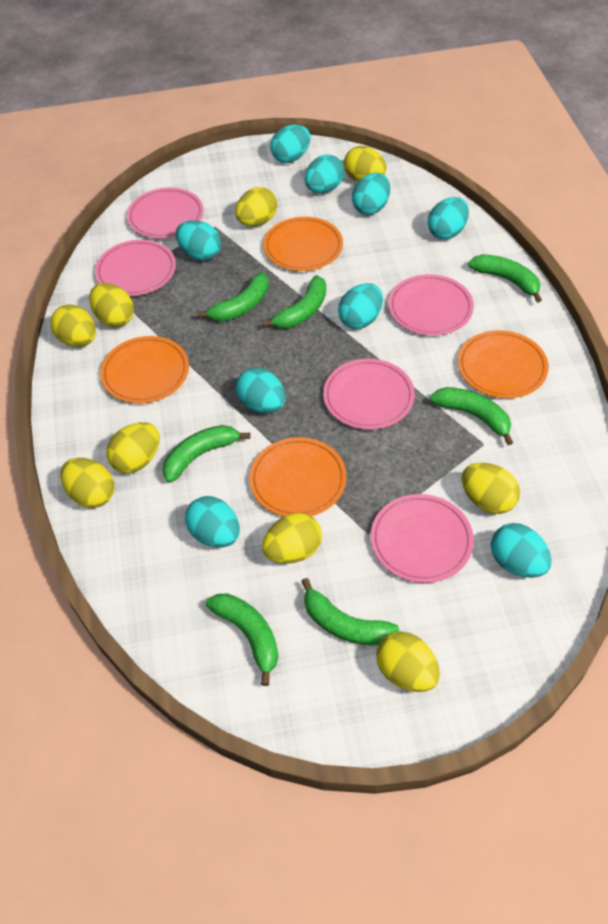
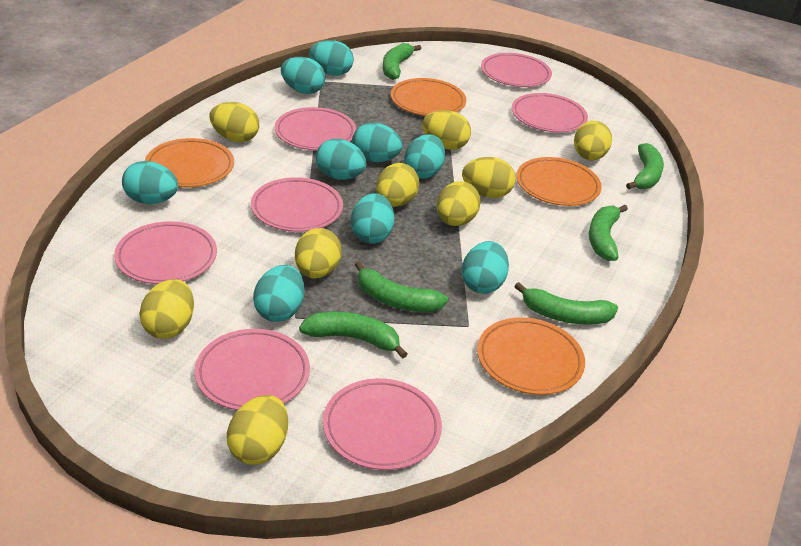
green banana: [163,425,250,483] [197,272,269,322] [206,593,278,686] [262,275,326,328] [301,578,399,645] [430,387,513,445] [468,254,542,303] = 7 -> [299,312,407,359] [355,261,448,312] [383,43,421,80] [514,282,618,325] [589,205,628,261] [626,143,664,189] = 6
pink plate: [95,240,176,296] [127,188,204,239] [323,359,415,430] [371,494,474,583] [388,274,474,336] = 5 -> [114,221,217,284] [195,329,310,410] [251,177,343,232] [275,107,357,151] [323,378,442,470] [481,53,552,87] [512,93,588,133] = 7

